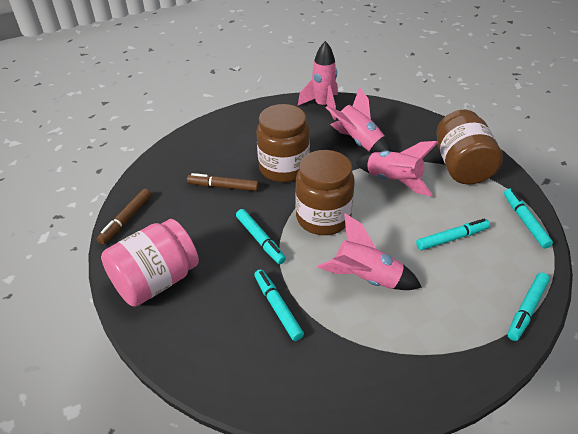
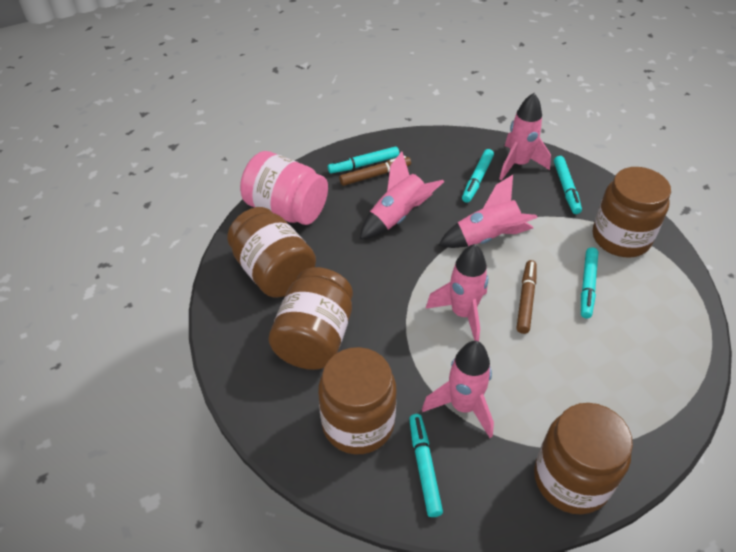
brown jar: [256,104,310,182] [295,150,355,235] [436,110,503,184] = 3 -> [227,207,316,297] [269,267,353,370] [318,347,397,454] [534,403,633,514] [593,167,671,258] = 5
pink rocket: [298,41,338,120] [318,214,422,290] [326,87,392,153] [356,141,438,197] = 4 -> [360,151,444,239] [422,341,494,438] [426,244,488,341] [439,175,538,248] [499,93,551,181] = 5

